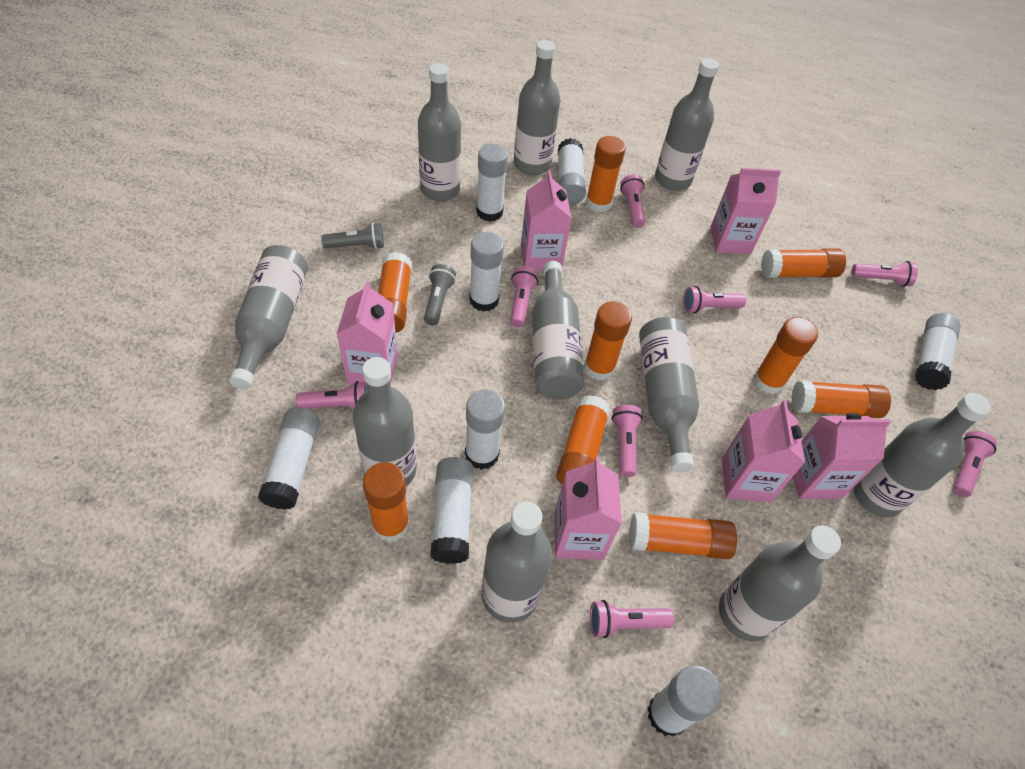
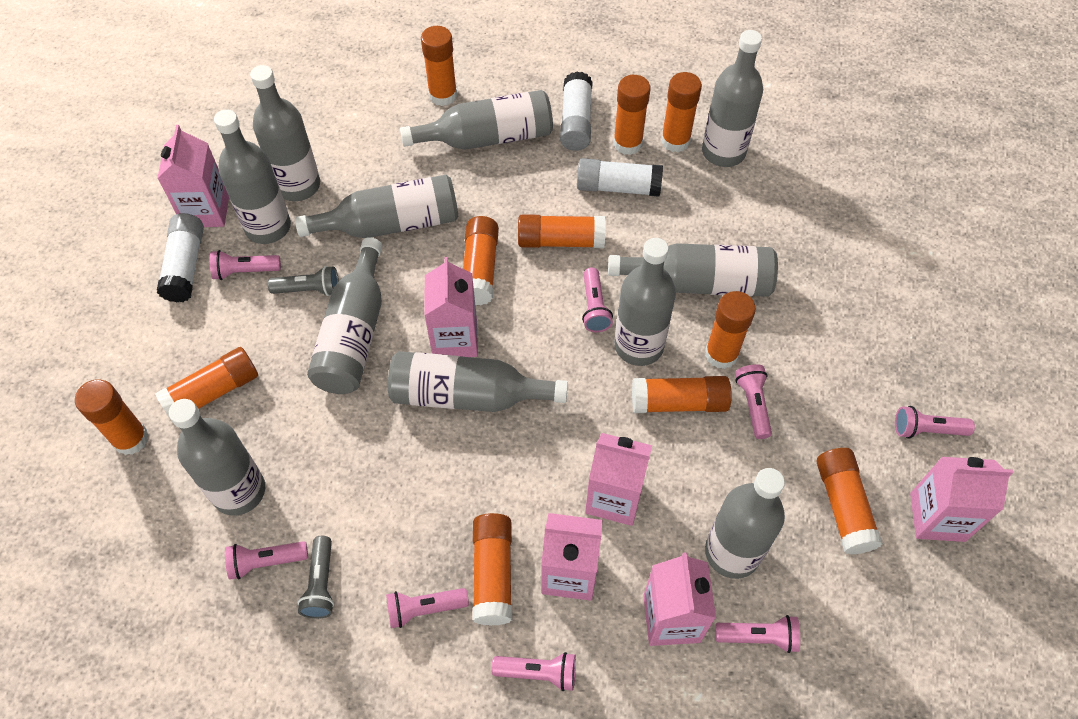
grey bottle: [229,245,308,389] [353,357,417,486] [418,63,461,201] [482,501,552,623] [514,40,560,175] [532,261,585,400] [639,317,699,473] [655,58,719,191] [719,526,841,641] [853,393,991,517] = 10 -> [169,399,265,516] [214,109,291,244] [250,65,320,201] [295,175,458,238] [307,237,382,394] [388,351,568,412] [400,90,553,150] [608,243,778,297] [614,238,676,366] [702,30,763,167] [705,468,785,579] = 11
orange glue stick: [363,462,409,542] [378,252,412,333] [556,395,610,485] [584,302,632,381] [586,136,626,213] [629,512,737,559] [753,317,818,394] [761,248,846,278] [791,380,891,418] = 9 -> [75,379,149,455] [155,347,258,424] [421,26,457,106] [463,216,499,305] [473,513,512,626] [518,214,605,248] [613,75,650,155] [632,376,732,413] [661,72,702,152] [705,291,756,369] [817,448,883,555] = 11
white glue stick: [258,408,320,510] [430,457,473,564] [465,389,505,470] [469,232,504,312] [476,144,508,222] [558,138,586,205] [647,665,722,737] [915,313,960,390] = 8 -> [157,213,204,302] [560,71,593,151] [577,158,663,197] = 3

